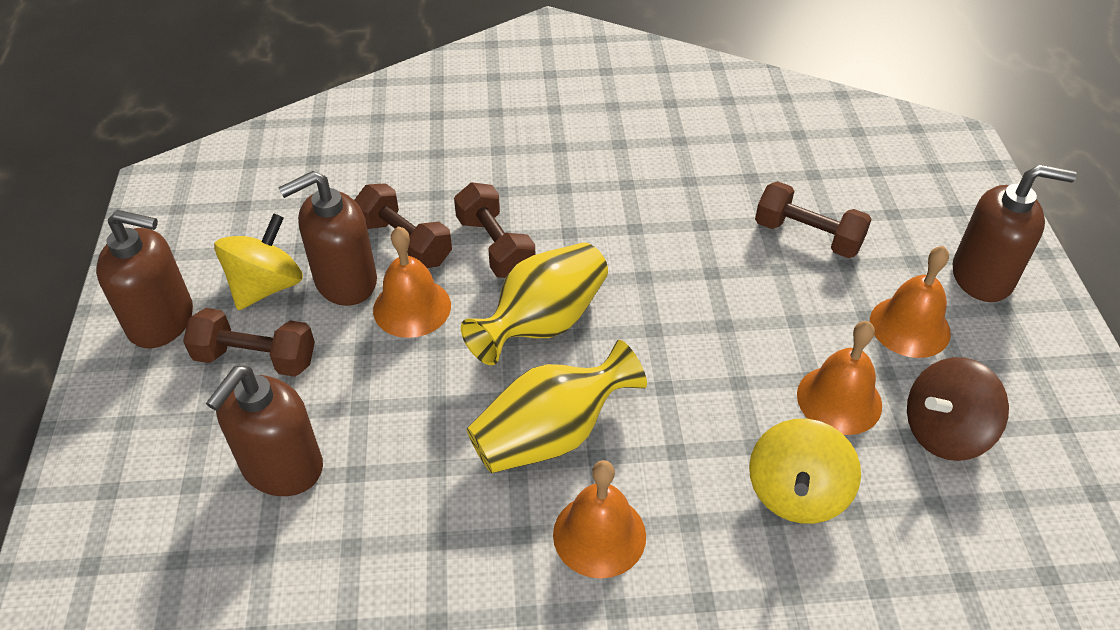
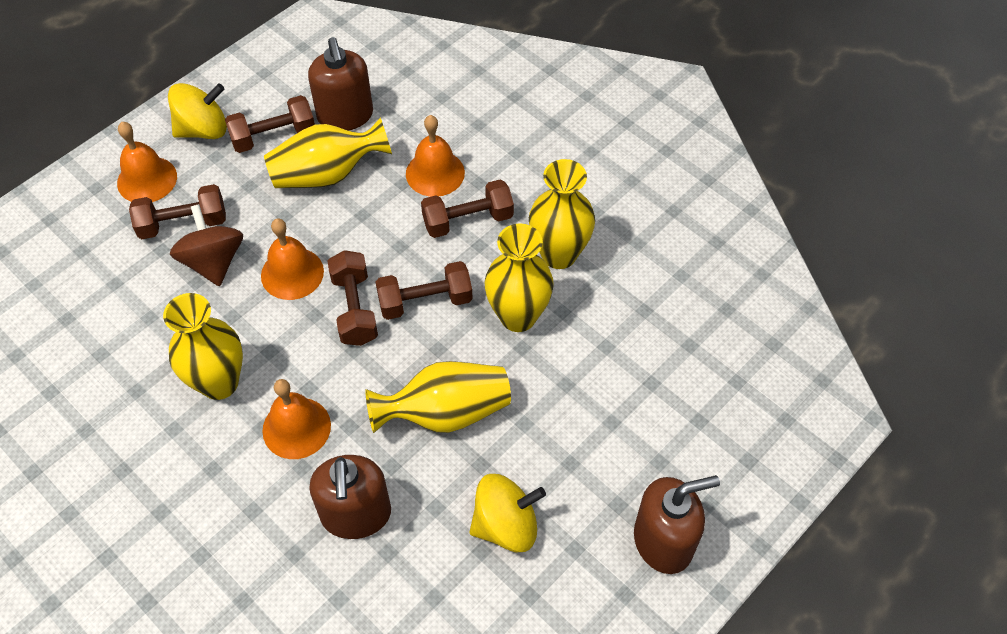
brown dumbbell: [183,308,315,377] [354,183,452,268] [454,182,535,278] [755,181,871,258] = 4 -> [129,184,226,239] [225,95,315,153] [328,250,378,346] [376,261,473,320] [421,180,514,238] = 5
brown soap dispenser: [96,210,193,348] [206,366,323,496] [278,171,377,306] [953,165,1077,302] = 4 -> [308,37,373,131] [309,455,391,539] [634,475,720,574] = 3
yellow vase: [461,243,608,365] [467,340,647,473] = 2 -> [163,293,243,400] [264,118,392,188] [365,361,511,433] [485,223,554,332] [529,159,595,269] = 5

